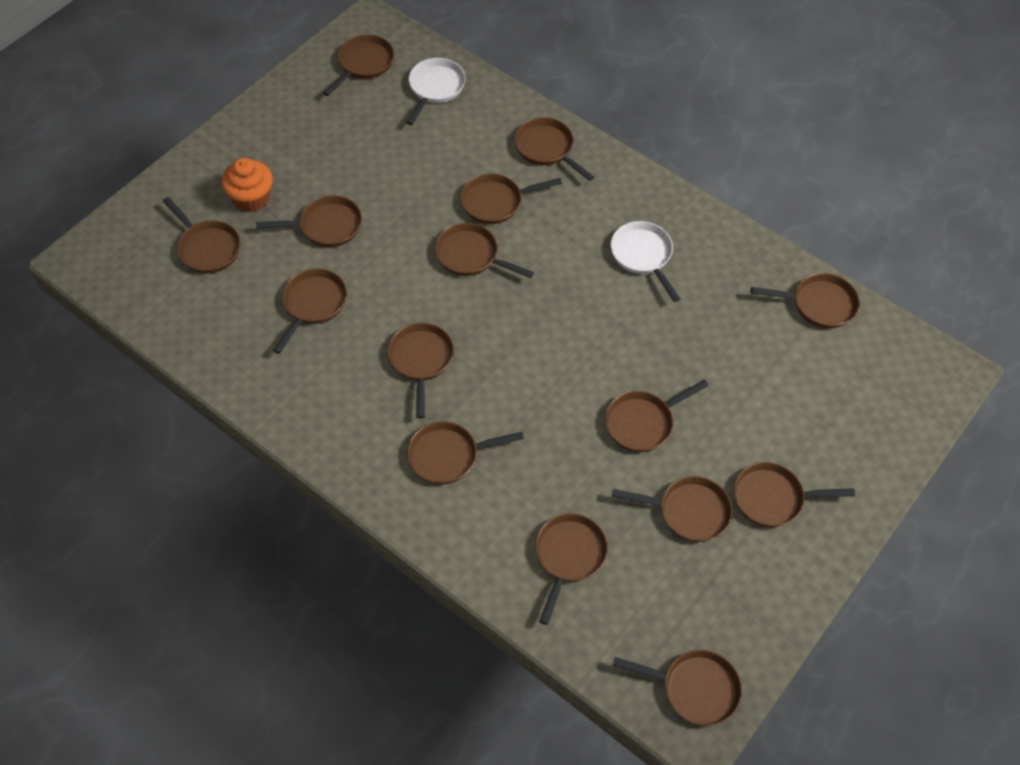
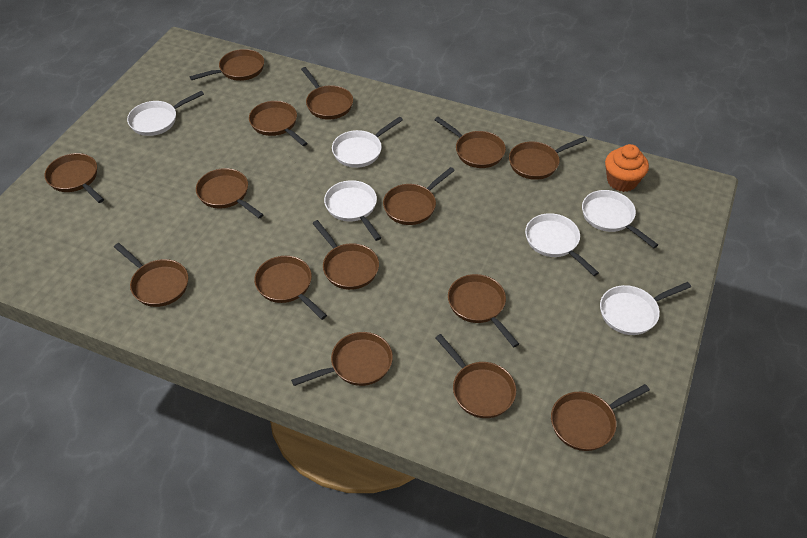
white pan: [406,58,466,125] [611,221,680,302] = 2 -> [127,91,204,136] [324,180,381,241] [332,117,403,168] [525,213,599,276] [582,190,658,248] [600,282,691,335] = 6

